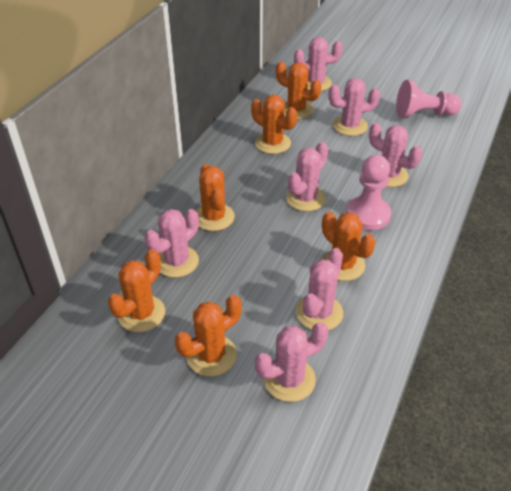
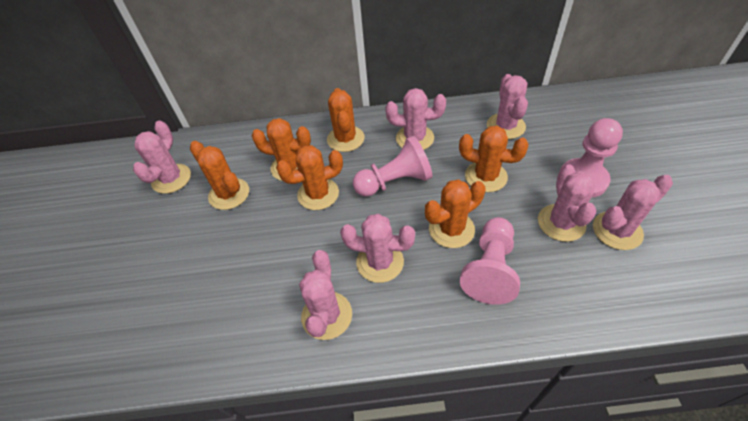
pink pawn: [346,155,391,230] [396,80,462,118] = 2 -> [353,136,432,197] [460,217,520,305] [562,118,623,198] = 3

